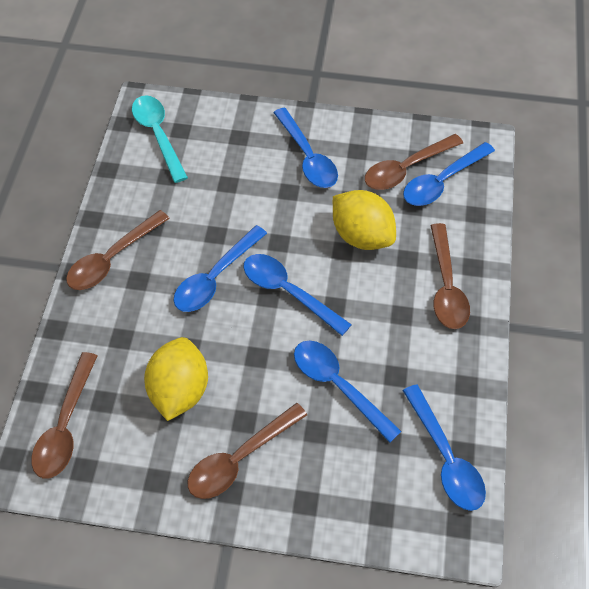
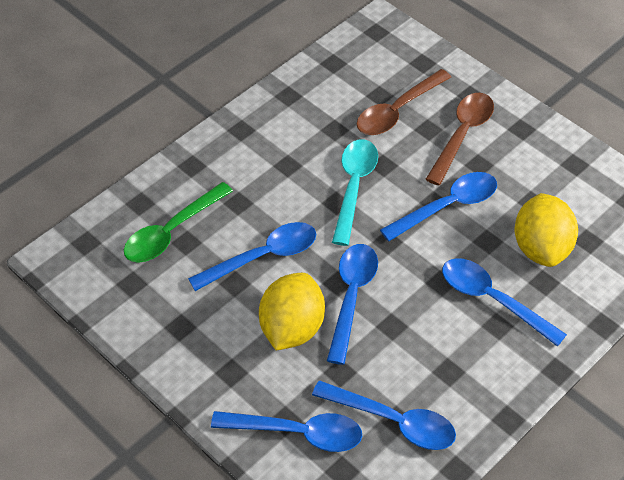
brown spoon: [31,352,97,479] [66,210,170,290] [188,403,307,499] [365,134,463,190] [430,223,470,329] = 5 -> [357,69,451,135] [426,93,494,185] = 2
green spoon: none = 0 -> [124,182,233,263] = 1

